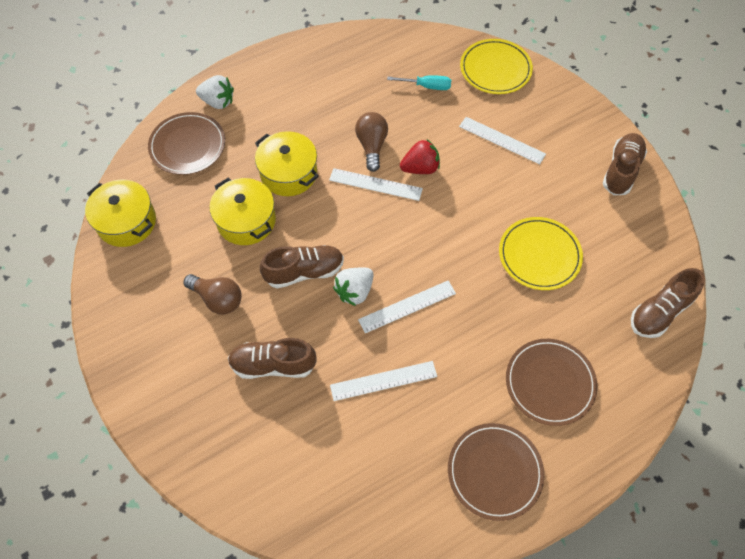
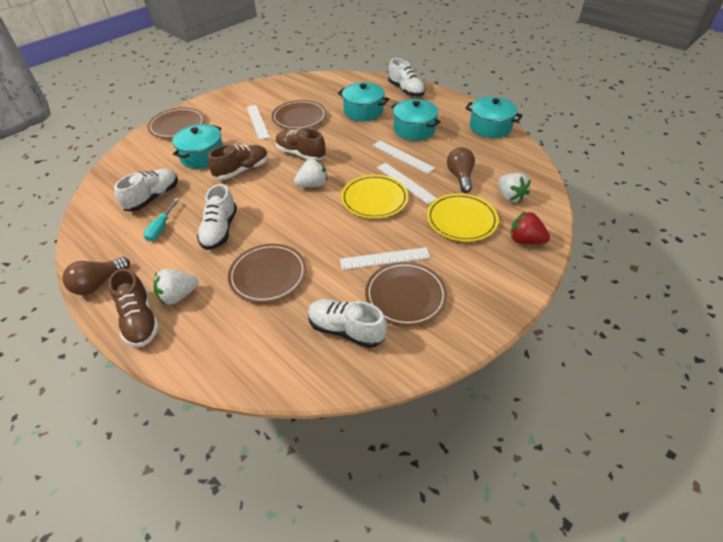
brown plate: [148,112,225,175] [448,423,544,521] [506,339,597,426] = 3 -> [147,108,205,138] [228,244,307,303] [272,100,327,130] [365,262,447,326] = 4
brown shoe: [228,338,317,379] [260,245,344,288] [603,133,647,195] [631,268,705,338] = 4 -> [109,268,159,347] [208,145,268,180] [276,128,326,160] = 3
turquoise pot: none = 0 -> [172,124,223,169] [338,82,389,121] [391,99,441,141] [465,97,523,138] = 4
white shoe: none = 0 -> [114,169,178,211] [197,184,237,250] [308,299,387,348] [388,58,425,97] = 4
white strawberry: [196,75,234,109] [333,267,374,306] = 2 -> [154,269,198,305] [294,159,327,187] [498,173,531,203] = 3
yellow pot: [85,180,156,247] [209,178,276,245] [255,131,319,196] = 3 -> none = 0

